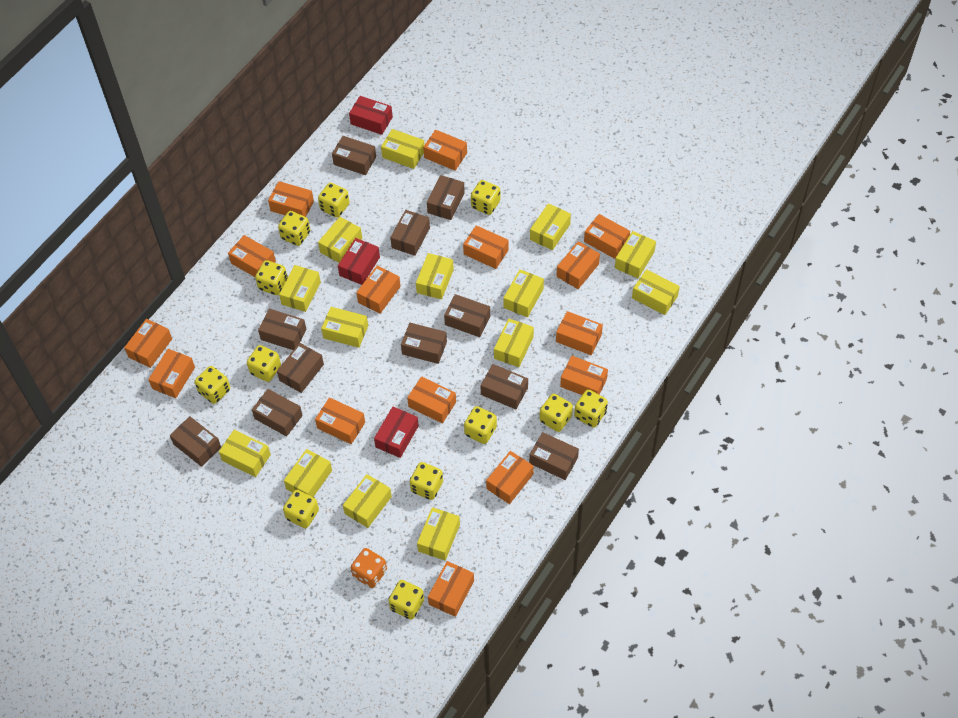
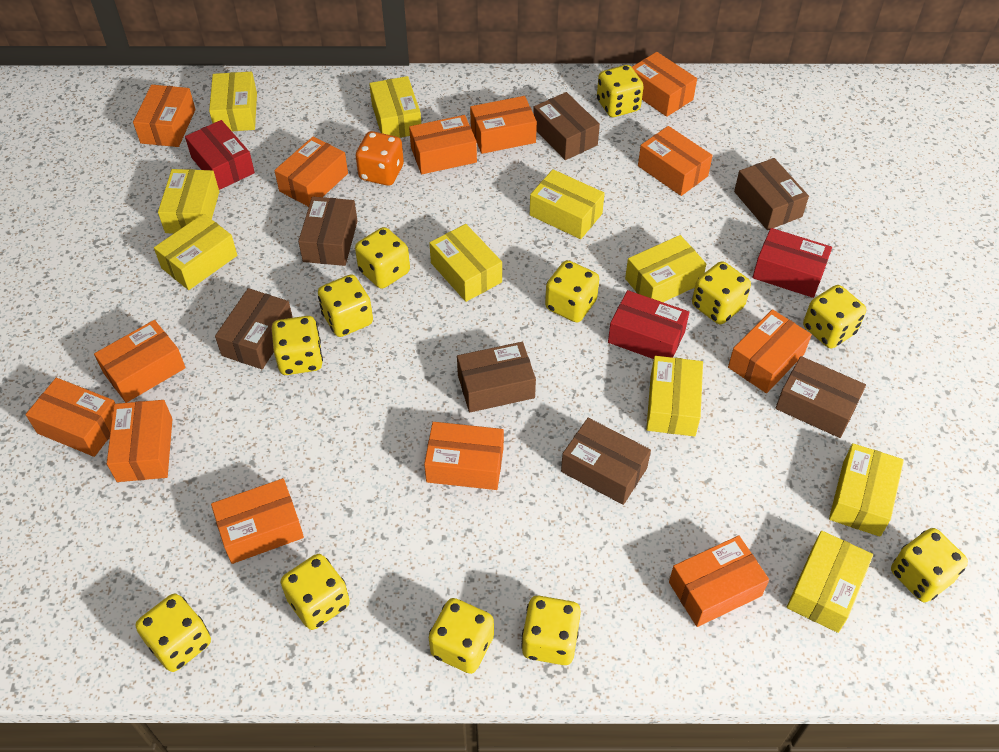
brown box: [170,416,221,467] [252,389,303,437] [258,309,307,350] [277,343,324,393] [332,136,376,175] [390,210,430,256] [401,323,447,364] [427,175,465,220] [444,294,490,337] [480,364,528,409] [529,432,579,480] = 11 -> [215,288,293,369] [298,196,358,266] [457,342,536,412] [533,92,600,160] [561,418,651,505] [734,158,809,230] [776,356,866,438] = 7
orange box: [124,319,172,368] [148,349,195,398] [228,235,276,277] [268,181,314,217] [315,397,365,444] [356,265,401,314] [407,376,456,423] [423,130,467,171] [428,561,474,617] [463,225,509,269] [486,451,534,504] [556,241,600,289] [556,311,603,355] [560,356,608,395] [584,214,630,259] = 15 -> [25,378,116,457] [94,320,186,403] [107,400,173,482] [133,85,196,147] [211,478,304,564] [274,136,348,207] [409,115,477,174] [424,422,504,490] [470,96,537,154] [632,52,697,117] [638,126,713,196] [669,535,769,627] [728,309,812,393] = 13
yellow box: [219,430,271,477] [279,265,321,312] [284,449,332,497] [318,217,362,263] [321,307,368,348] [343,474,392,528] [381,129,424,169] [416,253,454,299] [417,507,460,561] [494,318,534,367] [503,269,544,317] [530,203,571,250] [615,231,656,278] [632,269,680,315] = 14 -> [154,214,237,290] [158,169,219,234] [209,72,257,131] [369,76,421,138] [429,224,502,302] [530,169,605,239] [625,235,706,302] [646,356,703,436] [787,531,873,633] [829,443,904,537] = 10

